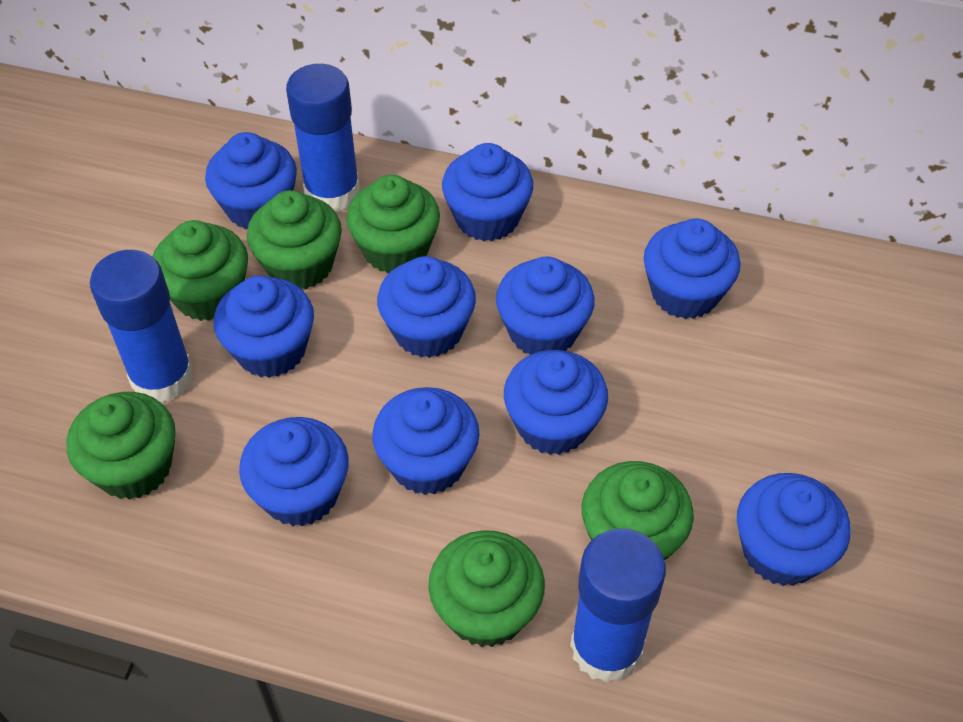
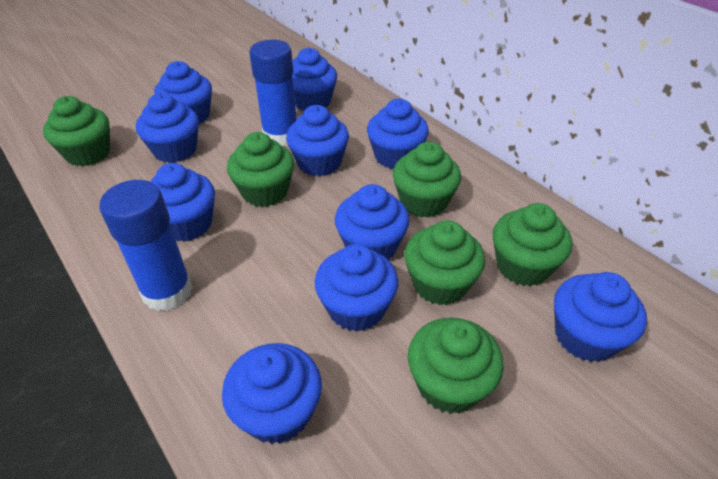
blue glue stick: [90,250,194,403] [286,64,360,212] [570,528,666,683] = 3 -> [99,180,193,311] [249,40,297,146] = 2

